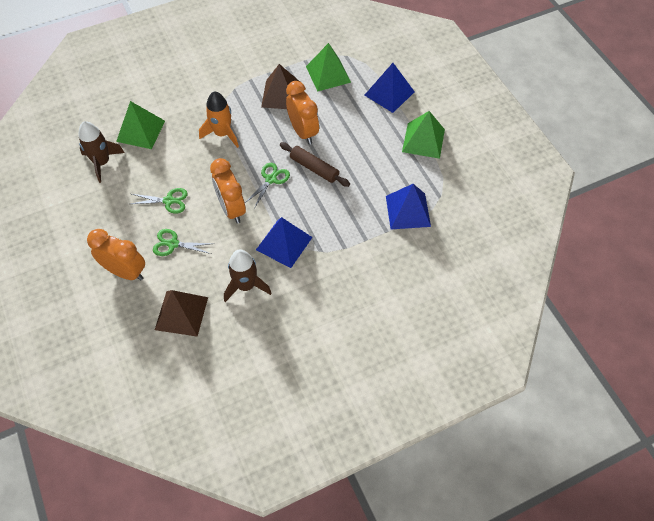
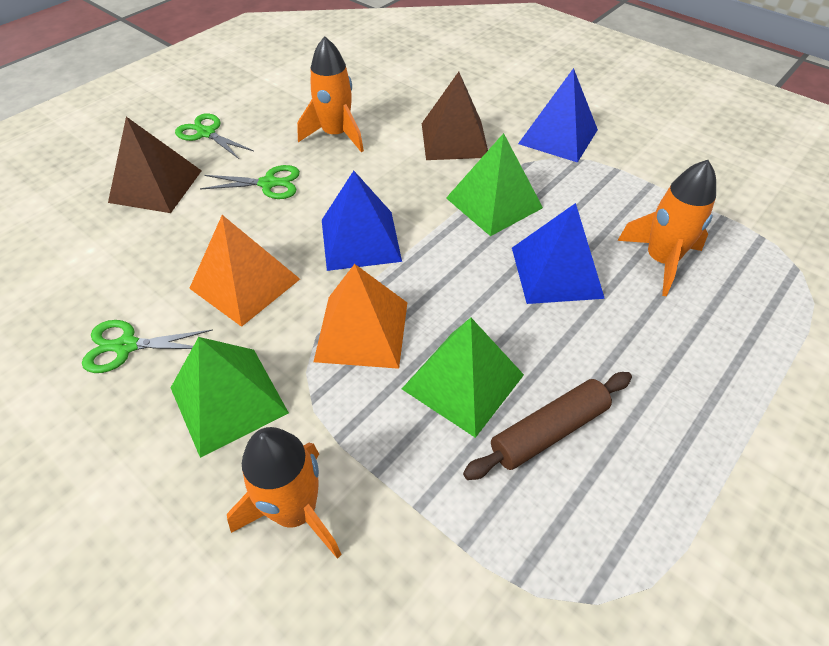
brown rocket: [78,121,125,183] [224,249,272,302] = 2 -> none = 0
orange clock: [87,229,145,280] [210,158,246,223] [286,81,319,144] = 3 -> none = 0
orange pyramid: none = 0 -> [189,215,300,327] [314,264,407,369] = 2
orange rocket: [199,91,239,148] = 1 -> [227,427,342,559] [297,36,364,152] [617,160,716,296] = 3

